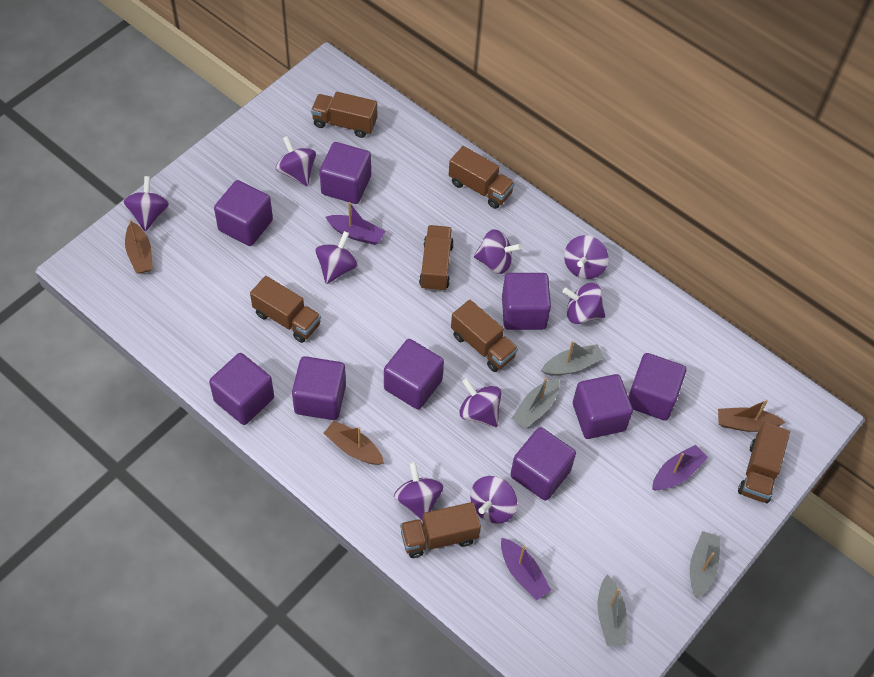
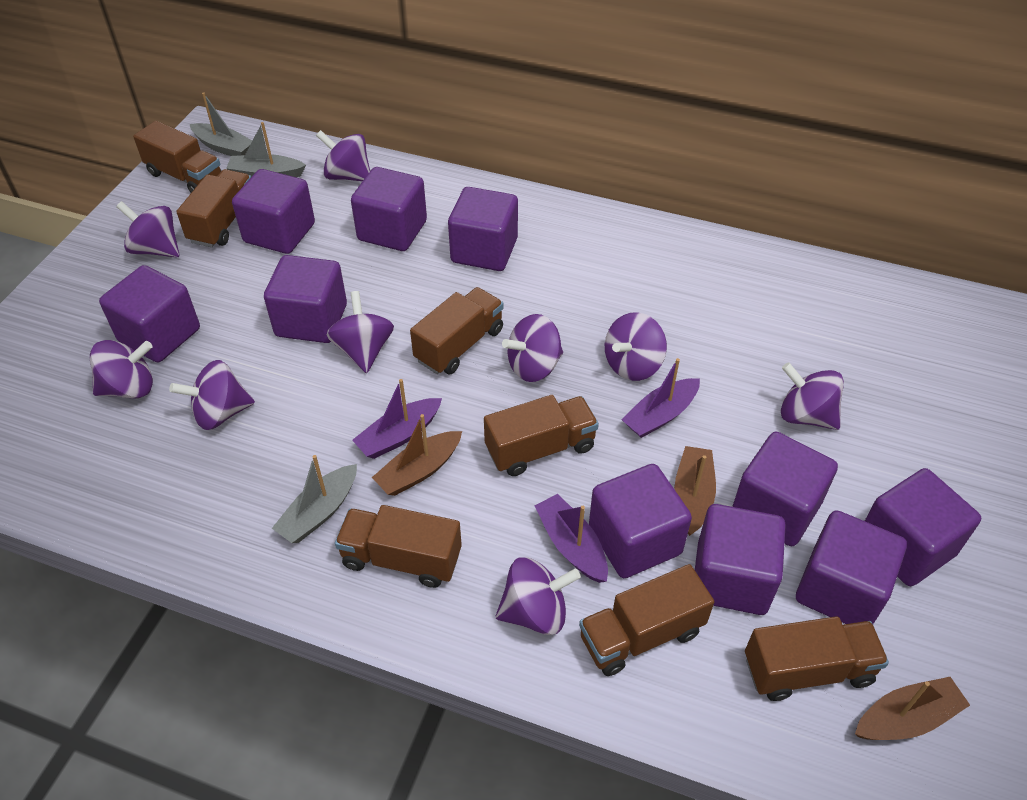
grey boat: [512,377,560,429] [541,341,604,376] [598,575,627,646] [690,531,720,598] = 4 -> [190,92,252,156] [226,122,306,178] [272,455,357,543] = 3
purple cube: [209,353,274,425] [214,180,273,246] [292,356,346,420] [320,142,371,204] [384,339,444,410] [502,273,551,330] [510,427,576,501] [573,374,633,439] [628,353,686,421] = 9 -> [99,265,200,362] [232,169,315,254] [264,255,347,343] [351,167,427,251] [448,187,518,271] [589,464,692,578] [695,504,786,615] [732,432,838,546] [796,510,907,624] [865,468,981,586] = 10

